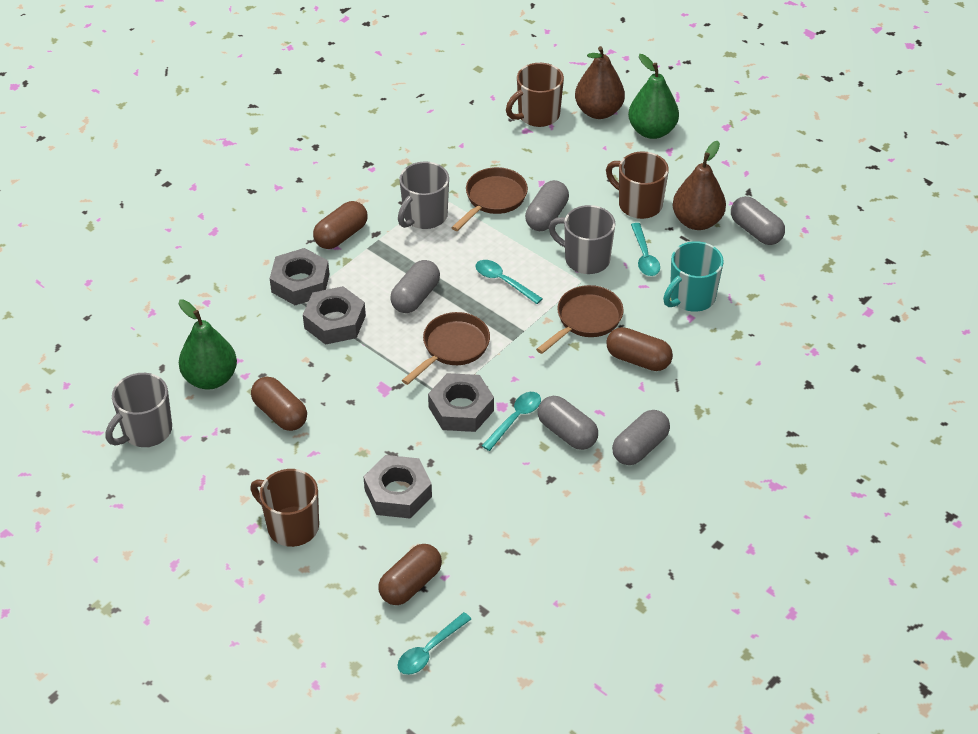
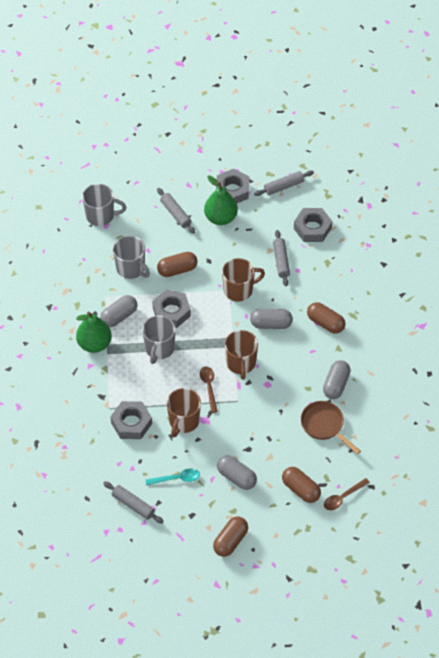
brown pan: [402,312,490,385] [451,167,528,231] [536,285,624,354] = 3 -> [301,401,361,454] = 1
brown pear: [575,46,625,119] [673,141,726,230] = 2 -> none = 0
brown spoon: none = 0 -> [200,366,218,413] [324,478,370,510] = 2
grey capsule: [390,260,440,313] [525,180,569,231] [538,396,598,450] [612,410,670,465] [731,196,785,245] = 5 -> [100,295,137,327] [217,455,257,490] [250,309,293,329] [323,360,351,399] = 4
grey rolling pin: none = 0 -> [103,481,164,524] [157,188,195,234] [254,170,314,196] [273,230,290,286] = 4
turquoise mug: [663,241,724,312] = 1 -> none = 0
turquoise spoon: [397,612,471,675] [476,260,543,304] [482,392,541,451] [631,223,660,276] = 4 -> [145,468,200,485] = 1

